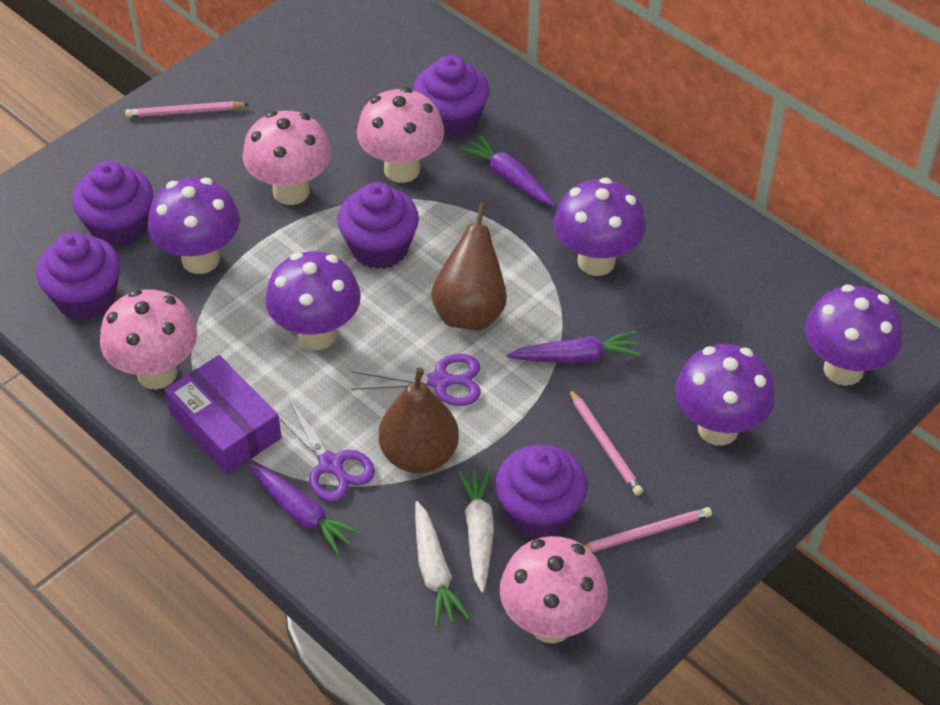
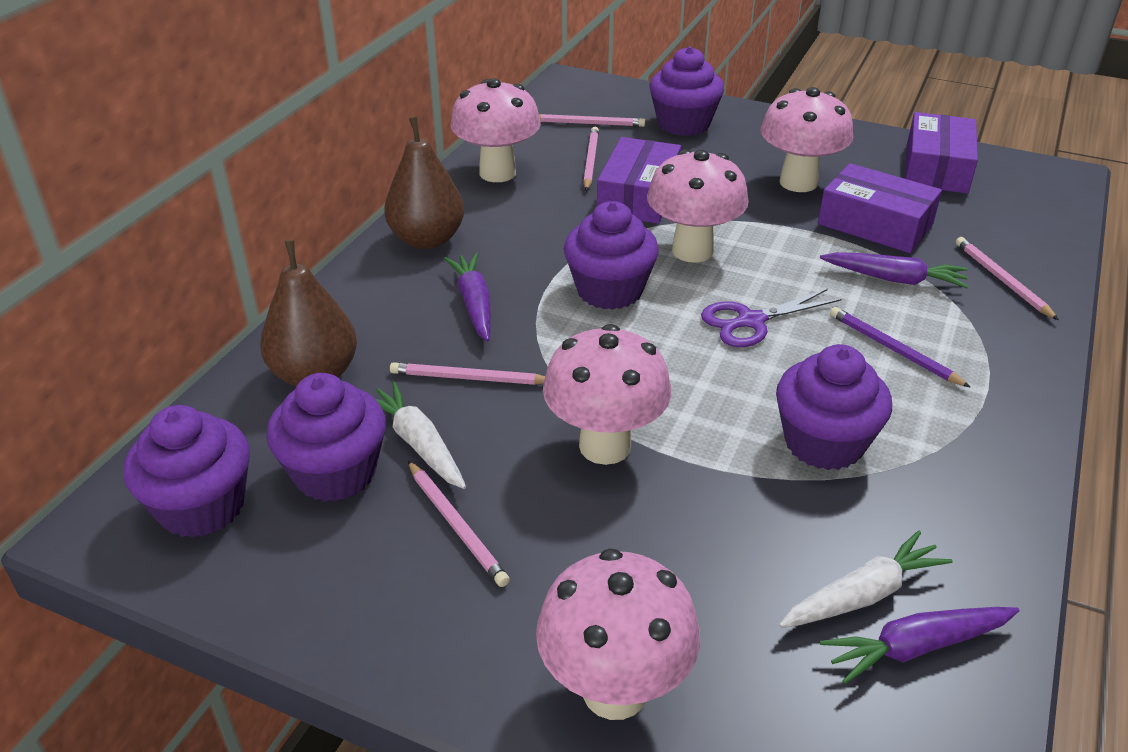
pink mushroom: [100,289,197,389] [242,111,331,205] [357,87,444,183] [500,536,608,643] = 4 -> [450,78,541,182] [536,548,700,720] [543,324,671,465] [647,149,749,263] [760,87,853,192] = 5
pink pencil: [125,101,249,117] [569,389,643,496] [584,507,712,553] = 3 -> [390,362,545,385] [408,461,510,587] [539,114,645,127] [583,127,599,191] [956,237,1059,320] = 5
purple box: [164,355,282,474] = 1 -> [597,137,681,224] [818,163,942,253] [905,112,978,194] = 3
purple mushroom: [148,177,240,274] [265,251,361,350] [554,178,646,276] [675,344,775,446] [805,285,903,386] = 5 -> none = 0
purple pencil: none = 0 -> [830,307,971,388] = 1
purple scissors: [278,399,375,502] [351,354,481,406] = 2 -> [701,289,842,347] = 1

